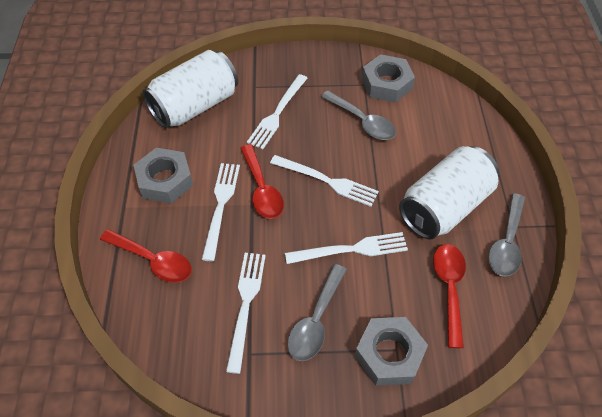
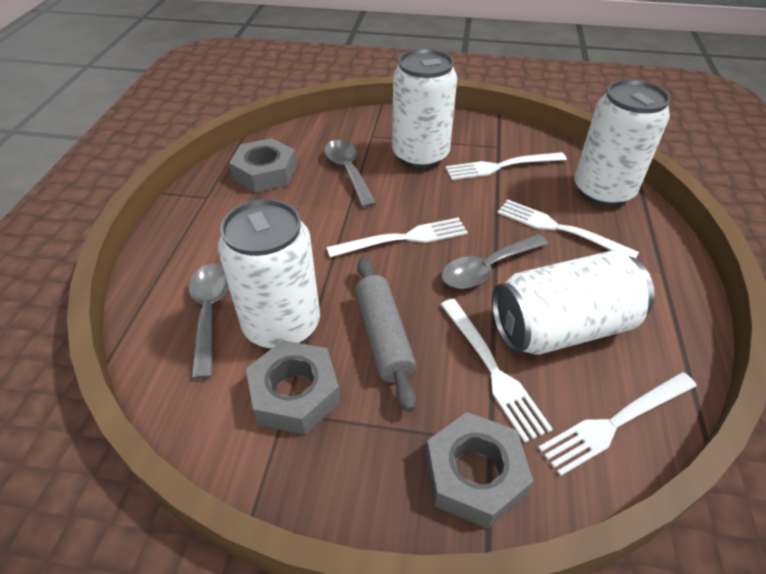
grey rolling pin: none = 0 -> [355,258,416,412] = 1
red spoon: [100,229,192,283] [240,144,284,219] [433,244,466,348] = 3 -> none = 0
white can: [142,50,238,128] [399,146,499,239] = 2 -> [218,199,320,349] [392,49,457,169] [492,250,655,355] [575,79,670,207] = 4

